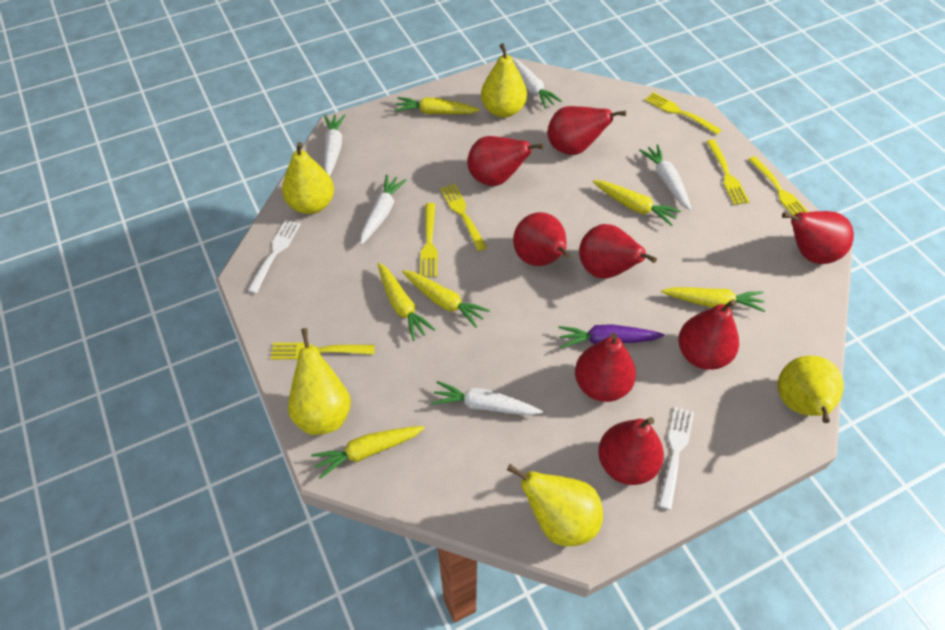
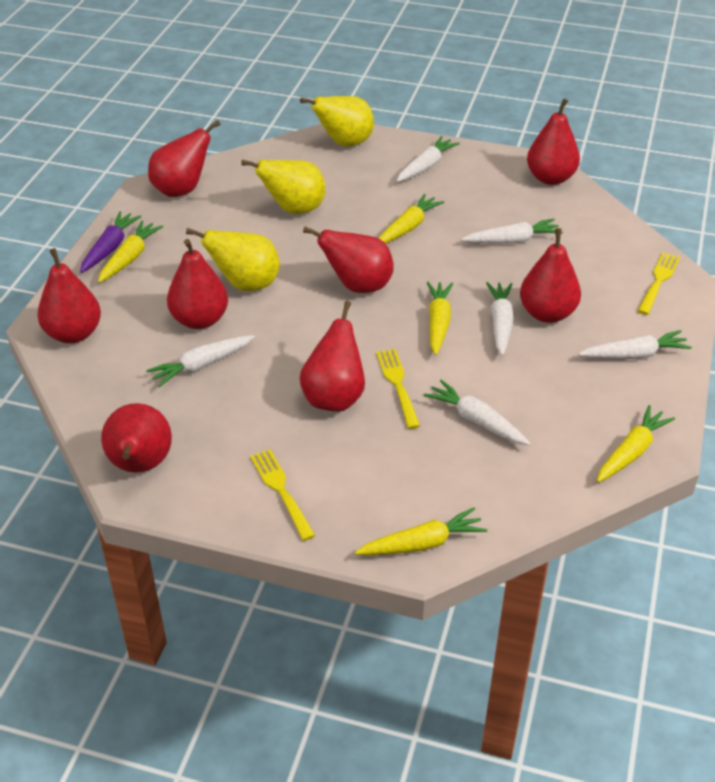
white carrot: [324,114,345,176] [360,174,407,245] [431,381,543,416] [511,57,562,109] [639,144,691,210] = 5 -> [146,335,255,388] [396,136,460,182] [424,380,531,445] [461,218,563,243] [486,282,514,356] [578,330,692,359] = 6
white fork: [247,220,301,294] [659,407,694,510] = 2 -> none = 0
yellow carrot: [311,426,425,479] [378,263,436,341] [395,97,480,114] [402,270,490,328] [593,180,681,226] [661,287,766,312] = 6 -> [98,221,163,283] [355,507,487,555] [379,194,444,244] [427,282,453,355] [597,405,675,483] = 5
yellow fork: [271,343,375,359] [420,203,438,277] [440,184,487,251] [645,92,722,134] [706,139,750,205] [748,156,808,215] = 6 -> [250,449,316,541] [376,349,420,429] [638,253,680,315] = 3
yellow pear: [282,142,334,214] [288,328,351,435] [481,43,527,118] [507,464,603,546] [778,356,844,423] = 5 -> [186,228,280,291] [241,160,326,214] [300,96,374,147] = 3

